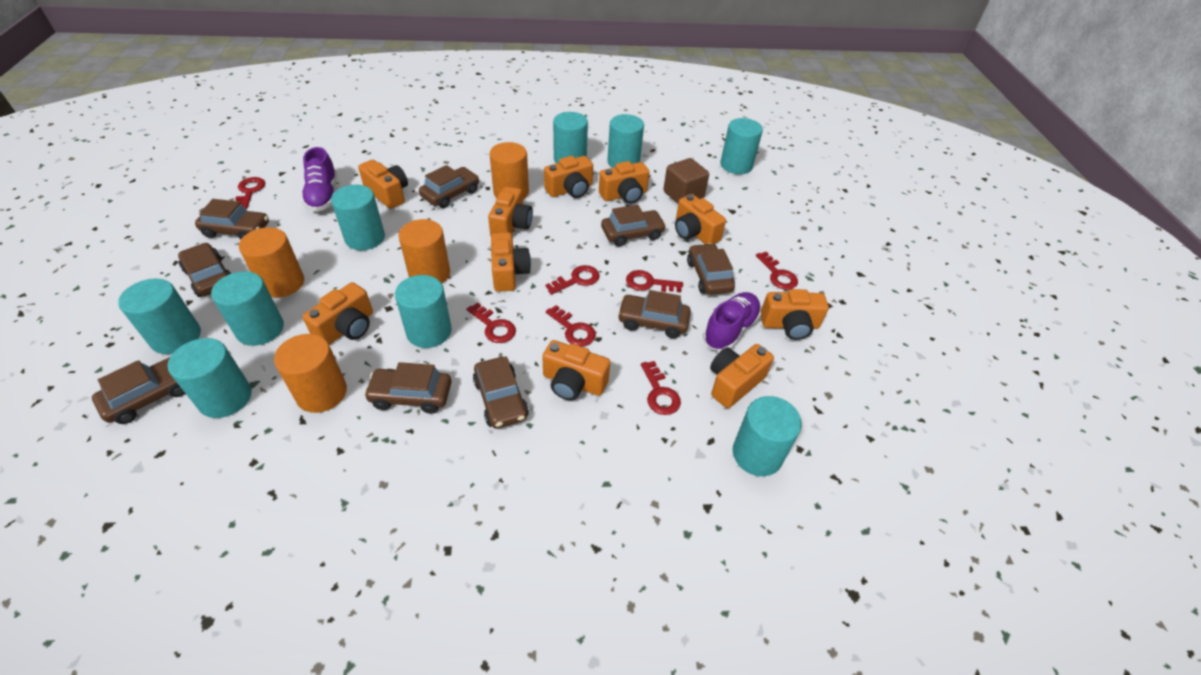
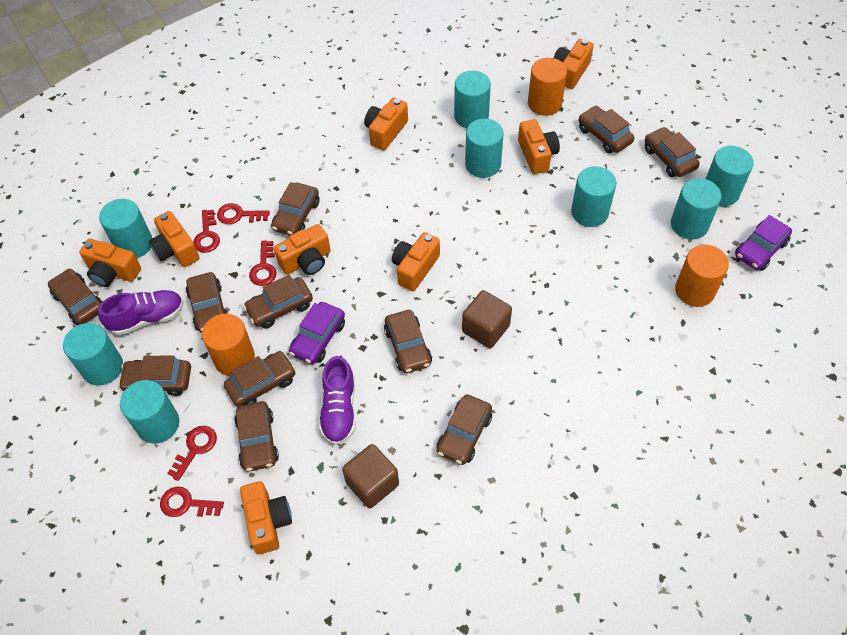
brown car: [92,357,186,424] [178,243,232,297] [195,199,269,239] [364,362,452,414] [419,165,479,208] [473,356,529,429] [601,205,666,246] [617,290,691,338] [687,243,735,295] = 9 -> [48,269,103,325] [118,355,191,396] [186,272,228,332] [224,351,296,407] [234,401,279,472] [243,275,313,329] [271,182,320,236] [384,310,432,373] [436,394,492,465] [578,106,635,154] [645,127,700,177] = 11
brown cube: [663,158,709,204] = 1 -> [342,444,399,508] [462,290,512,348] = 2
orange camera: [302,282,373,345] [358,160,408,209] [488,186,533,236] [491,232,531,292] [542,340,610,400] [544,156,593,198] [599,161,649,204] [675,194,726,244] [710,344,774,408] [761,289,829,340] = 10 -> [79,239,141,287] [149,211,199,267] [240,481,292,554] [274,224,331,275] [364,98,408,150] [392,232,440,291] [518,119,560,174] [554,39,594,89] = 8
orange cylinder: [239,227,304,298] [274,334,347,413] [398,219,450,283] [490,142,529,199] = 4 -> [202,314,255,376] [528,58,567,116] [675,245,729,307] = 3
purple car: none = 0 -> [289,302,345,364] [735,215,792,271] = 2
red key: [235,177,265,209] [467,302,516,343] [545,265,600,294] [546,305,596,347] [626,270,683,292] [641,361,681,415] [756,252,798,290] = 7 -> [160,487,224,517] [167,426,217,481] [193,210,220,253] [217,203,270,224] [249,240,276,286] = 5
turquoise cylinder: [118,279,201,354] [168,338,252,418] [211,271,284,346] [331,185,385,250] [395,275,452,348] [553,112,588,163] [607,114,644,168] [720,118,763,174] [733,396,802,476] = 9 -> [63,323,123,386] [99,199,152,258] [120,380,179,443] [454,71,491,128] [465,119,504,178] [571,166,616,227] [671,178,721,239] [706,146,754,206] = 8

